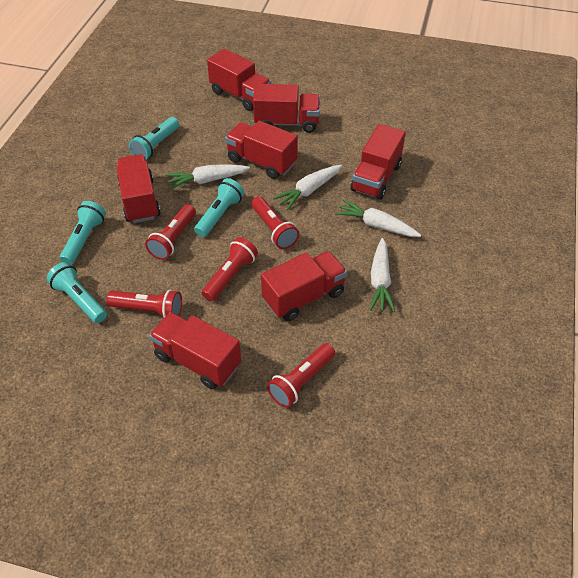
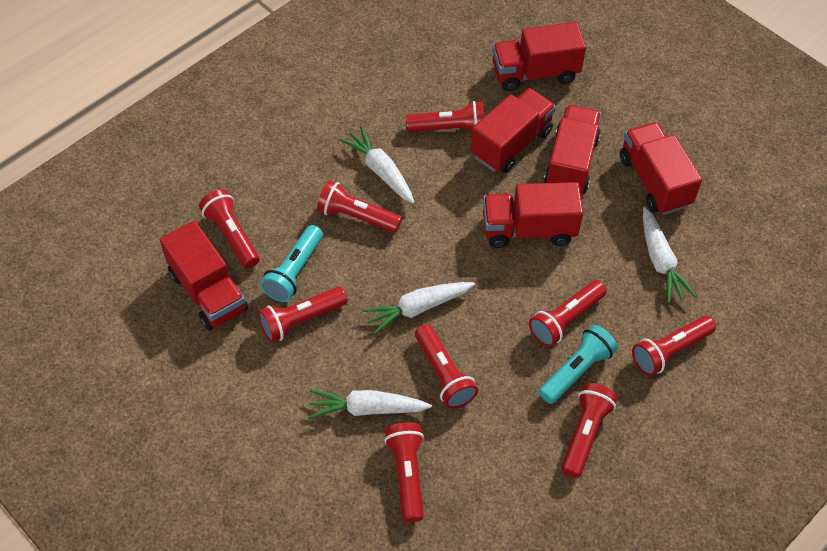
red flashlight: [106,289,182,318] [145,204,196,260] [202,237,258,301] [251,196,299,249] [267,343,335,408] = 5 -> [199,189,259,269] [258,287,347,343] [317,180,402,233] [384,422,424,522] [406,101,484,132] [415,324,478,409] [529,280,607,347] [561,383,618,478] [632,316,716,376] = 9
red truck: [116,154,161,223] [149,312,241,389] [207,49,271,111] [225,121,298,179] [253,84,320,133] [261,251,347,321] [350,124,406,200] = 7 -> [160,221,248,330] [471,88,556,173] [483,182,583,248] [492,22,586,92] [544,105,601,194] [620,122,702,215] = 6
turquoise flashlight: [47,262,107,323] [60,201,106,265] [129,117,179,159] [194,178,244,237] = 4 -> [260,225,323,302] [539,325,618,404] = 2

